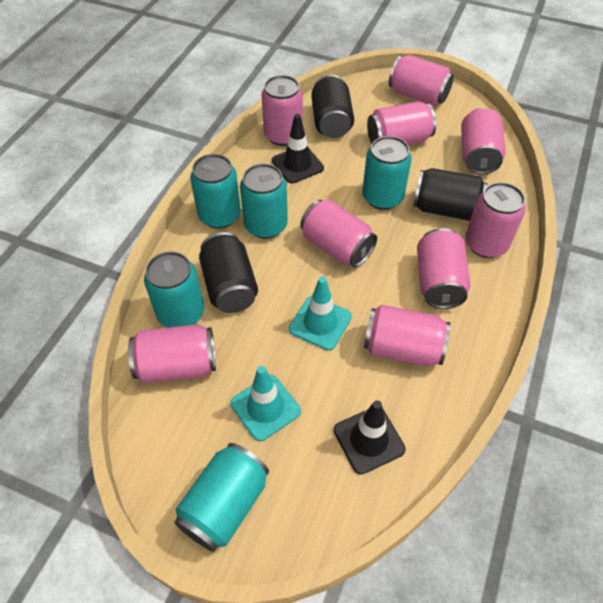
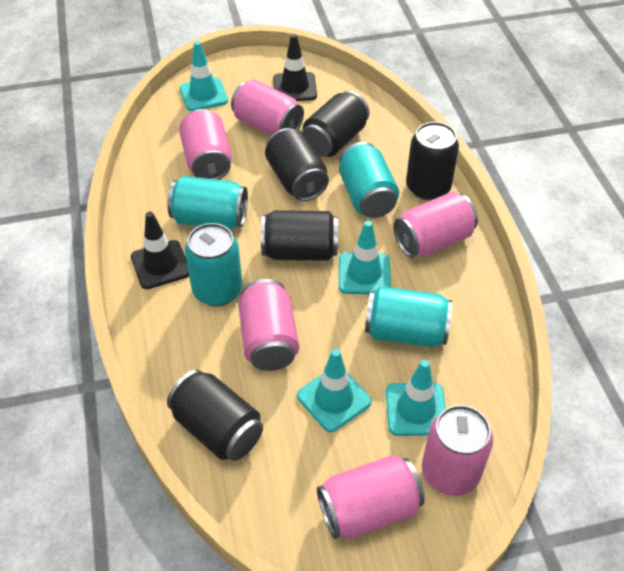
black can: [199,232,258,313] [311,75,354,138] [413,168,488,221] = 3 -> [167,369,263,461] [261,210,338,261] [265,128,329,201] [302,91,370,157] [406,122,459,200] = 5
pink can: [128,324,216,384] [262,75,303,146] [300,199,377,268] [364,305,451,367] [367,101,436,145] [389,55,454,106] [417,228,470,309] [461,108,506,175] [465,182,526,258] = 9 -> [179,109,232,180] [231,80,304,136] [238,279,299,371] [317,455,425,539] [393,192,478,258] [422,405,493,496] = 6
turquoise can: [144,252,204,328] [174,443,269,552] [190,154,241,229] [240,164,288,239] [362,136,412,210] = 5 -> [167,176,248,230] [185,223,242,306] [339,142,399,218] [365,286,452,347] = 4
turquoise traffic cone: [230,366,301,441] [289,277,352,351] = 2 -> [180,41,228,111] [297,349,371,432] [339,221,391,294] [386,360,446,436] = 4

